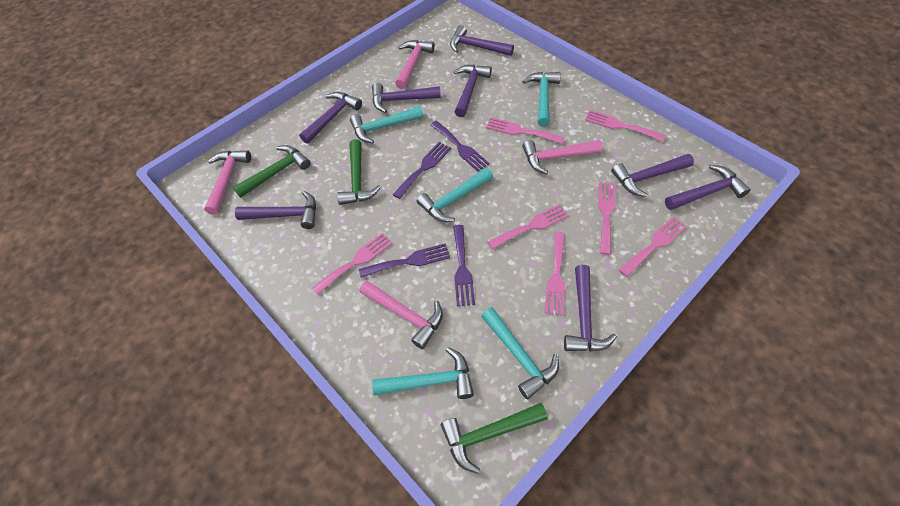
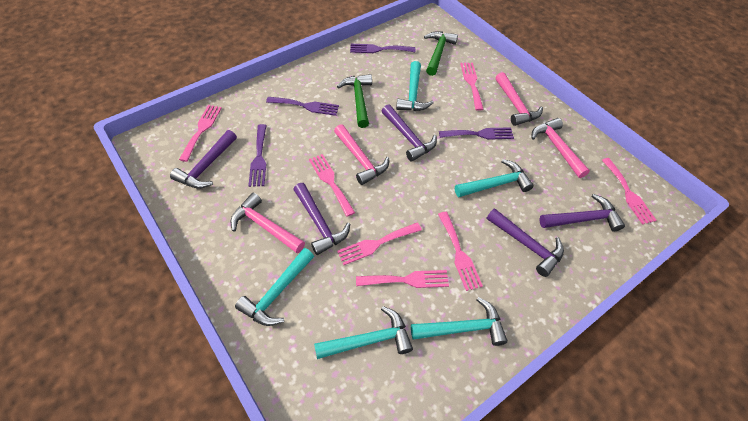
green hammer: [233,145,310,198] [337,139,381,205] [441,403,548,474] = 3 -> [337,74,372,128] [424,32,458,76] = 2
purple hammer: [235,191,316,229] [299,92,362,143] [372,83,441,113] [450,25,514,56] [454,65,492,117] [564,265,617,352] [611,154,694,197] [665,165,751,210] = 8 -> [170,130,237,189] [293,183,350,255] [382,104,437,162] [487,208,564,277] [540,194,625,231] = 5

